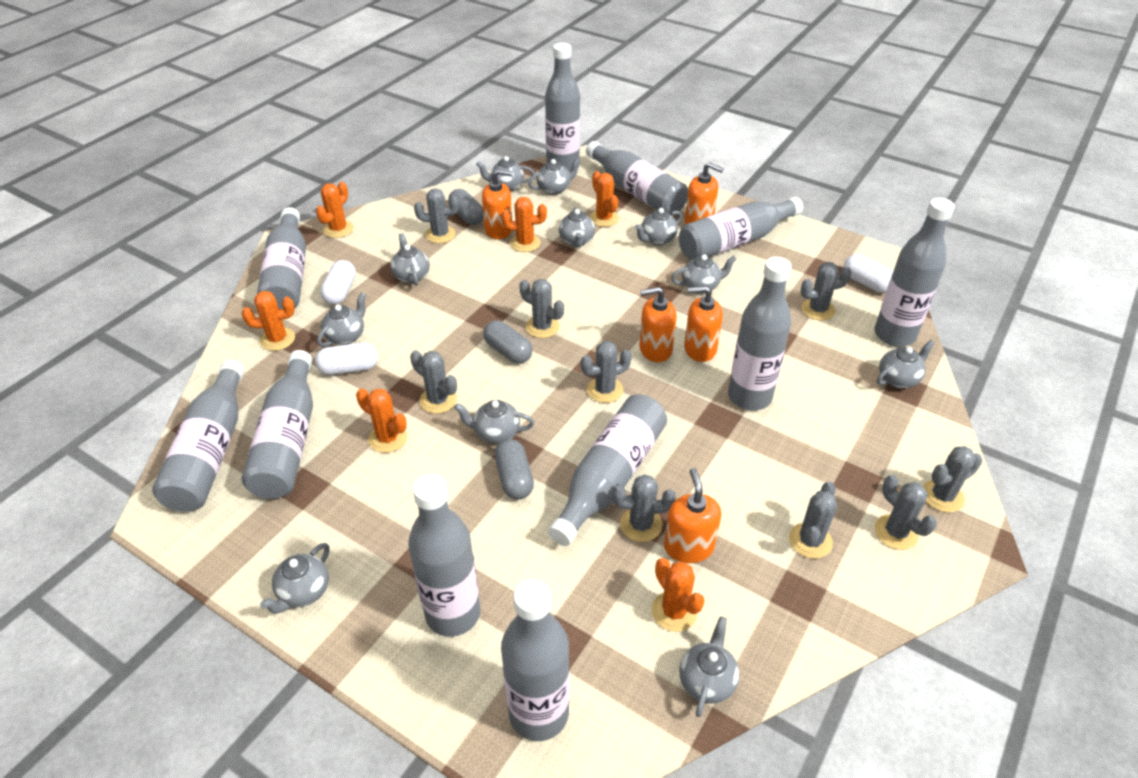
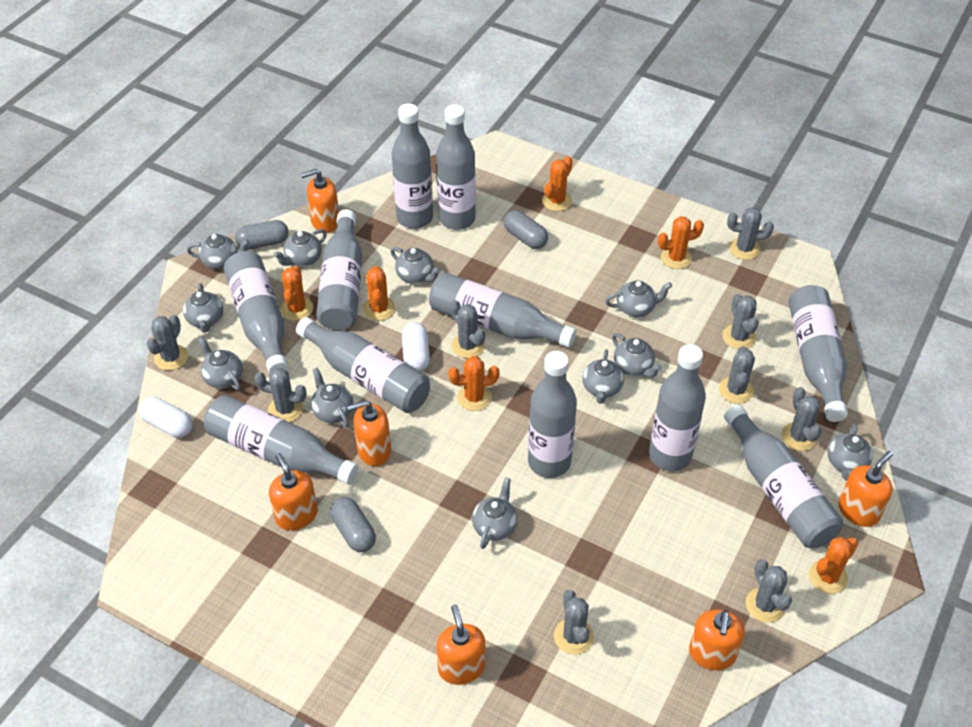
orange soap dispenser: [482,169,513,239] [639,287,677,362] [664,468,721,563] [684,286,723,362] [685,162,724,224] = 5 -> [269,453,318,530] [301,169,339,233] [347,400,391,466] [436,604,485,685] [689,610,745,670] [839,451,893,527] = 6
white capsule: [315,343,378,375] [320,260,356,305] [843,255,893,293] = 3 -> [139,397,193,438] [402,322,430,372] = 2

